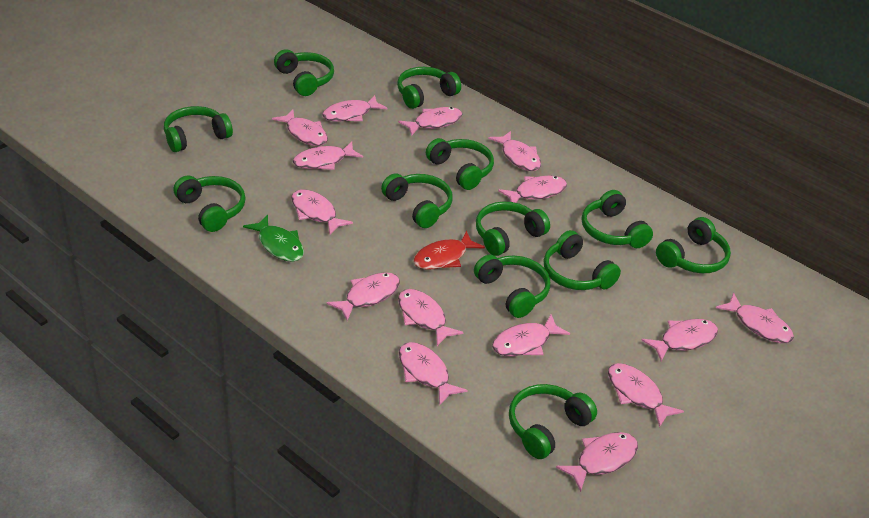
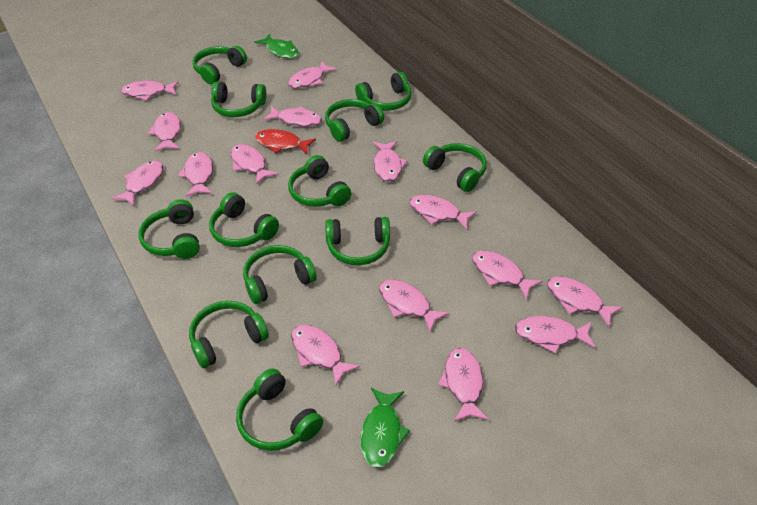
green fish: [243,215,304,262] = 1 -> [254,34,299,58] [360,388,410,468] = 2

